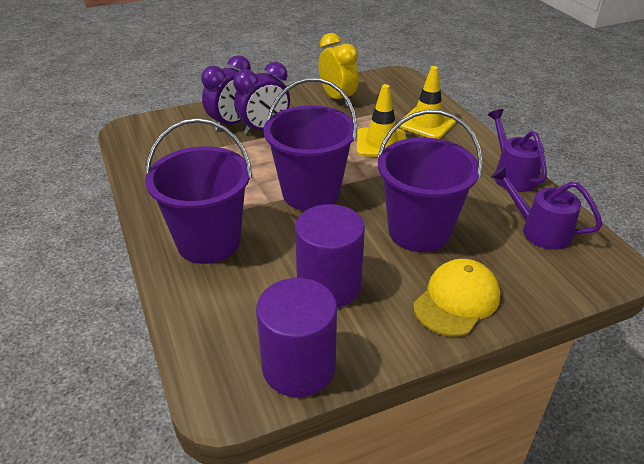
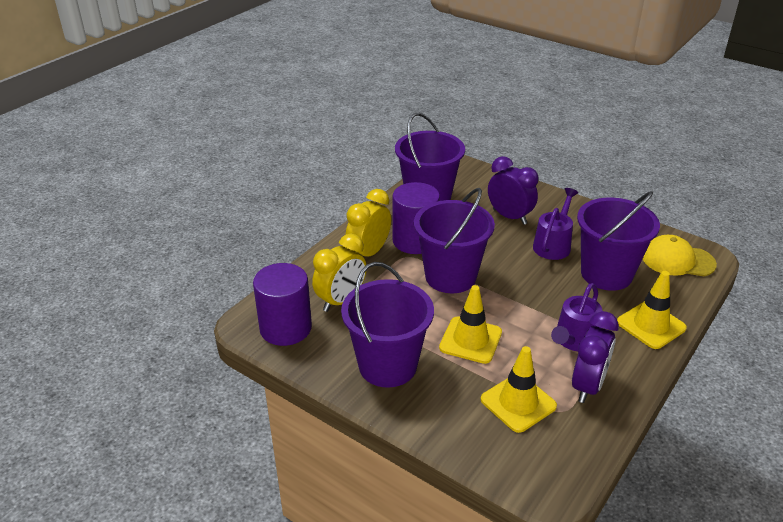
purple bucket: [145,118,252,264] [263,78,357,211] [378,110,483,252] = 3 -> [341,262,434,388] [395,113,465,201] [414,188,495,293] [577,191,660,291] = 4
yellow clock: [319,33,359,106] = 1 -> [312,233,366,312] [346,189,391,257] = 2
yellow traffic cone: [357,84,406,157] [399,66,456,139] = 2 -> [439,285,502,364] [481,346,557,433] [617,271,687,349] = 3

